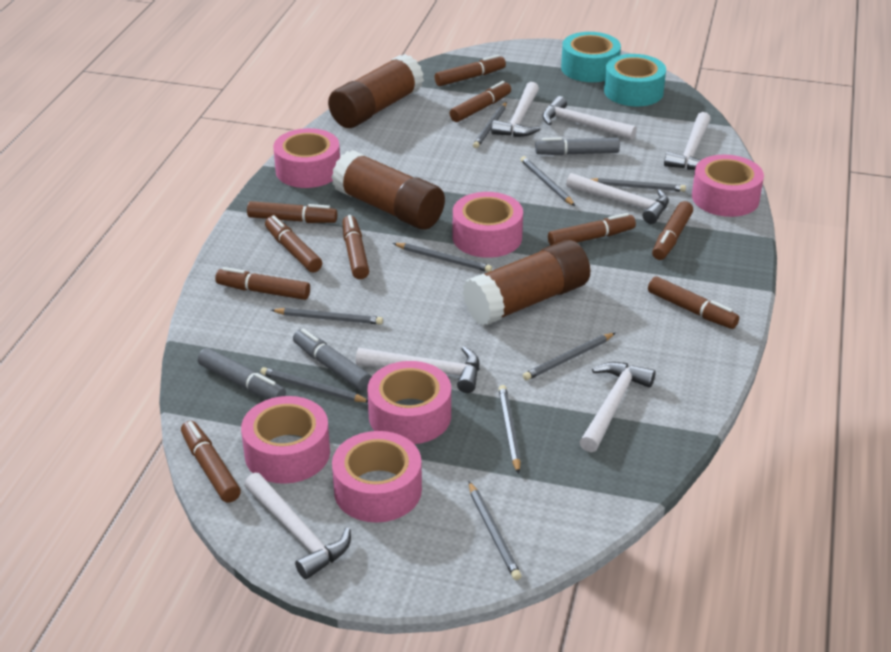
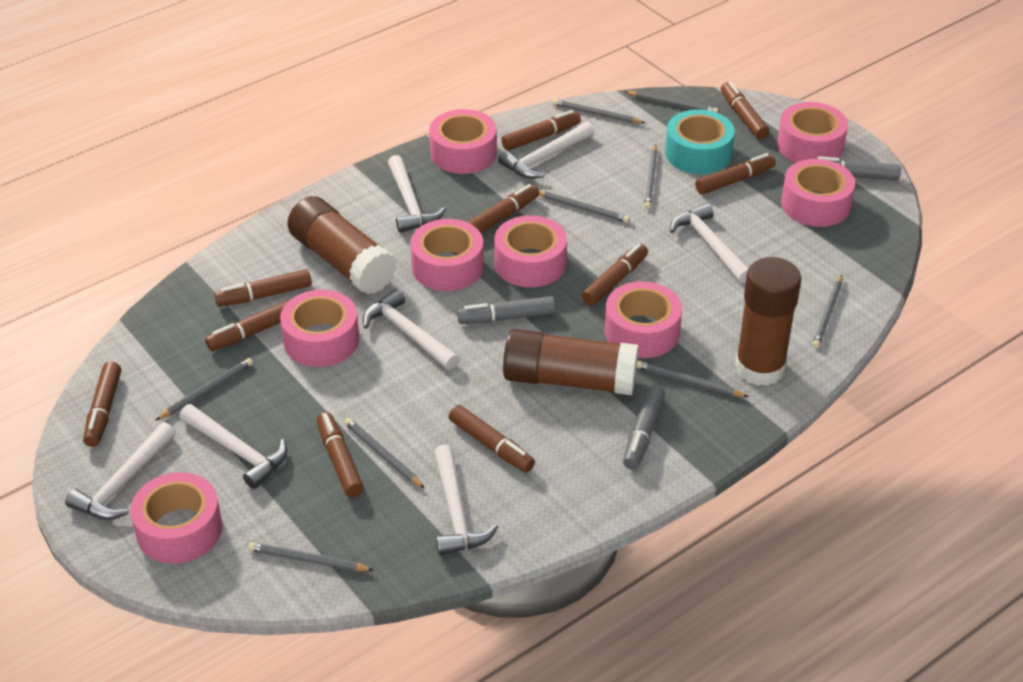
pink tape: [241,396,330,484] [273,128,340,188] [332,431,422,523] [367,361,451,444] [453,192,523,258] [692,154,764,217] = 6 -> [130,472,222,564] [280,290,359,367] [411,219,484,291] [429,109,497,174] [494,215,567,288] [605,281,682,358] [777,102,848,163] [781,159,855,227] = 8
turquoise tape: [561,32,621,82] [604,54,666,106] = 2 -> [665,109,735,174] = 1

